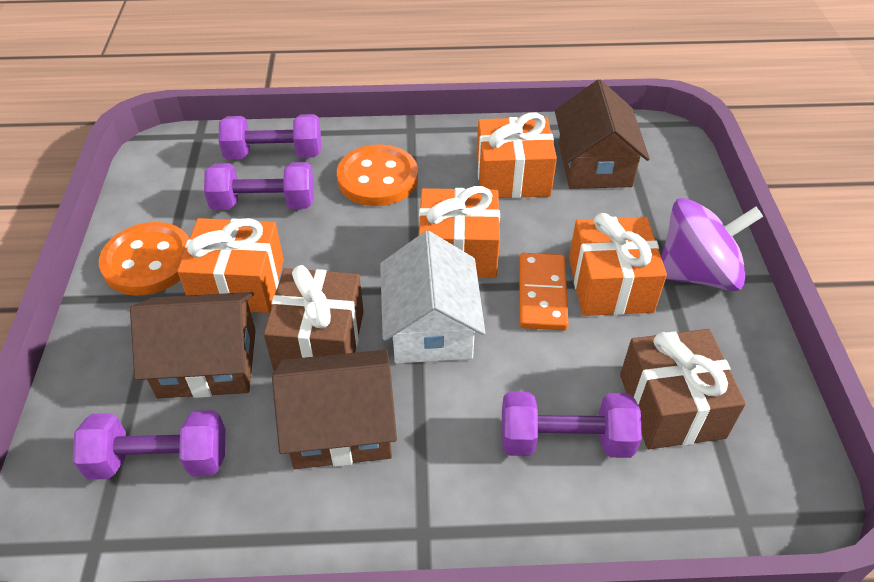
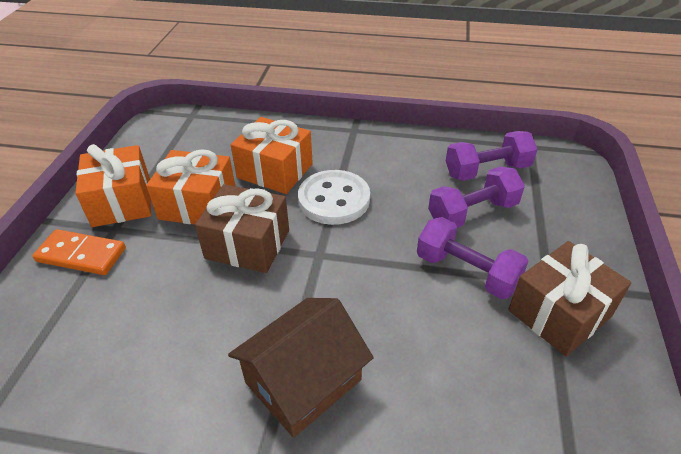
brown house: [130,292,256,398] [272,350,397,469] [555,79,650,189] = 3 -> [228,298,374,438] = 1
orange button: [99,222,189,296] [337,144,418,206] = 2 -> none = 0
orange gift: [177,218,284,313] [419,186,500,277] [476,113,557,198] [569,213,667,316] = 4 -> [75,144,151,227] [146,149,235,224] [231,117,313,194] = 3
purple dumbbell: [73,410,226,480] [204,162,314,210] [219,114,321,160] [502,392,642,458] = 4 -> [417,217,528,299] [428,167,525,228] [446,131,537,181] = 3
purple spinning top: [661,198,763,291] = 1 -> none = 0
white button: none = 0 -> [298,170,370,225] = 1
white house: [380,231,485,363] = 1 -> none = 0

